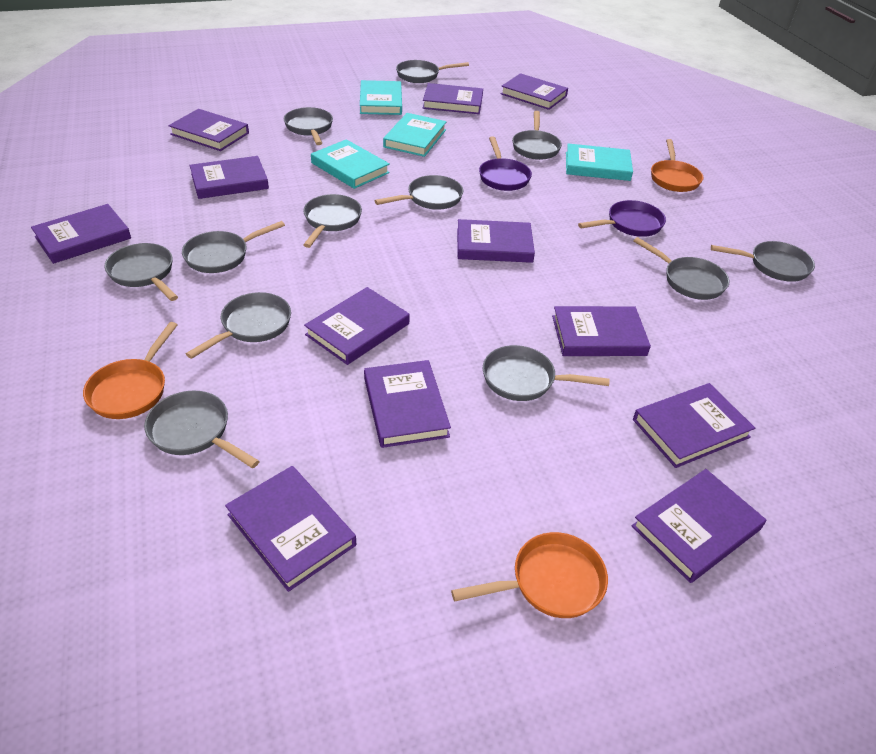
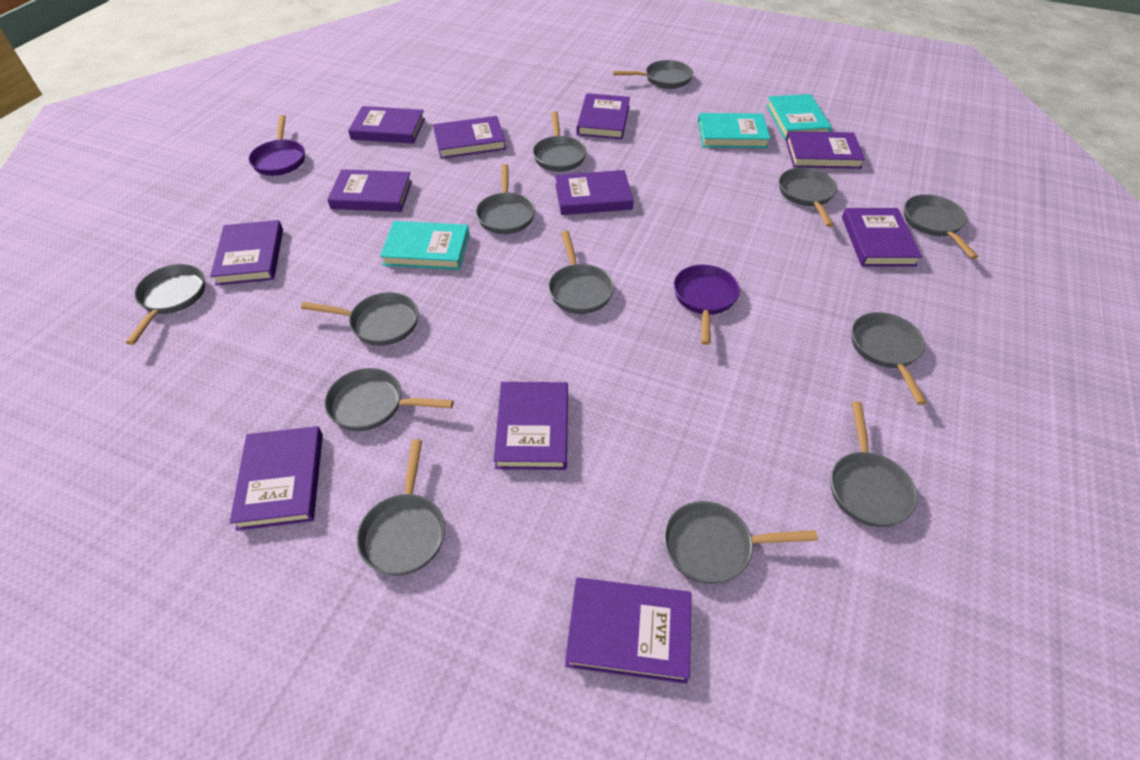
grey pan: [104,243,178,301] [144,391,260,468] [182,221,285,273] [186,292,291,359] [284,107,333,145] [303,194,362,248] [375,175,463,210] [396,60,469,83] [483,345,610,401] [512,111,562,160] [633,237,730,300] [711,241,815,282] = 12 -> [126,264,205,345] [301,292,418,346] [324,368,454,431] [357,439,445,576] [476,164,535,234] [533,111,587,172] [548,231,614,314] [613,60,693,89] [664,501,818,584] [779,167,837,227] [831,401,917,527] [852,312,927,405] [904,194,978,259] = 13
orange pan: [83,322,177,419] [451,532,608,618] [651,139,704,192] = 3 -> none = 0
purple book: [31,204,131,264] [168,109,249,151] [190,156,269,199] [225,466,356,592] [304,287,410,365] [364,360,451,448] [423,83,483,114] [457,219,535,263] [501,73,568,110] [552,306,651,356] [632,469,766,583] [633,383,755,468] = 12 -> [210,220,283,286] [230,426,323,531] [327,169,412,212] [348,106,425,144] [433,116,506,159] [494,382,568,470] [555,170,634,215] [565,578,692,684] [577,93,630,139] [786,131,865,169] [842,208,922,266] = 11
turquoise book: [311,139,390,189] [360,80,402,115] [383,113,447,157] [566,143,633,181] = 4 -> [380,221,469,270] [698,113,771,148] [766,94,832,139] = 3

